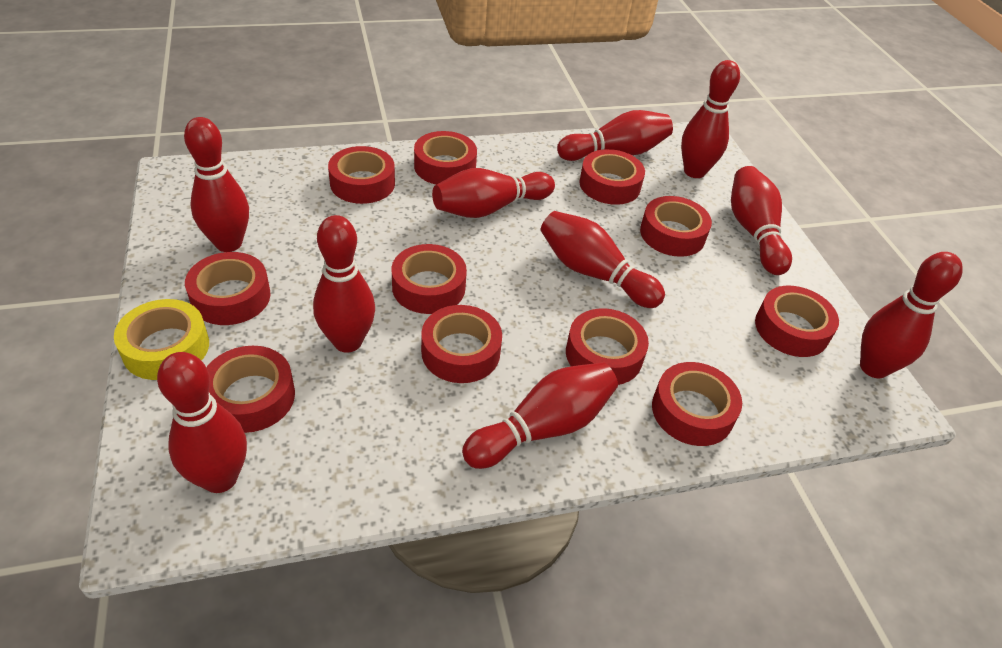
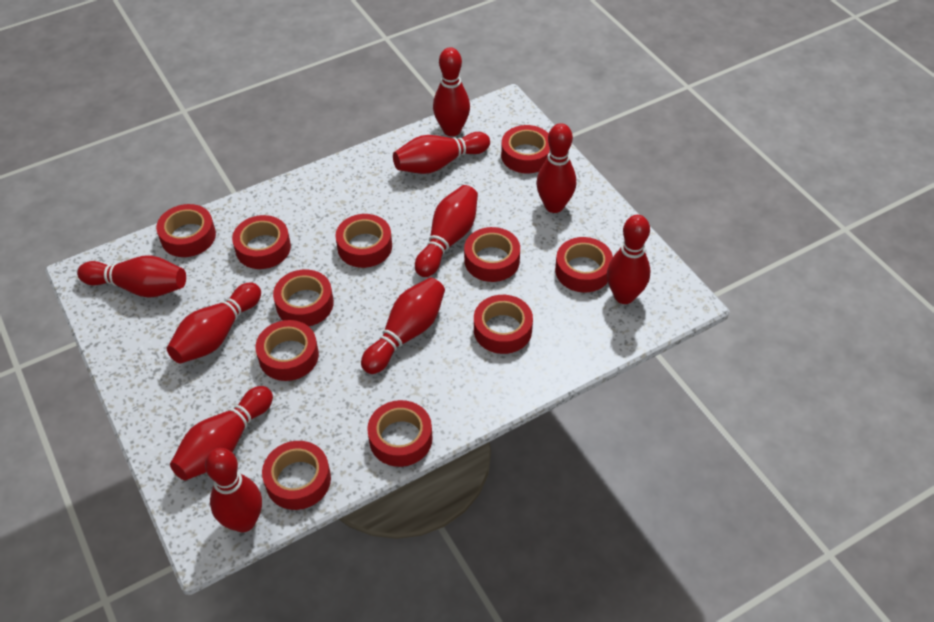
yellow tape: [114,299,209,380] = 1 -> none = 0

